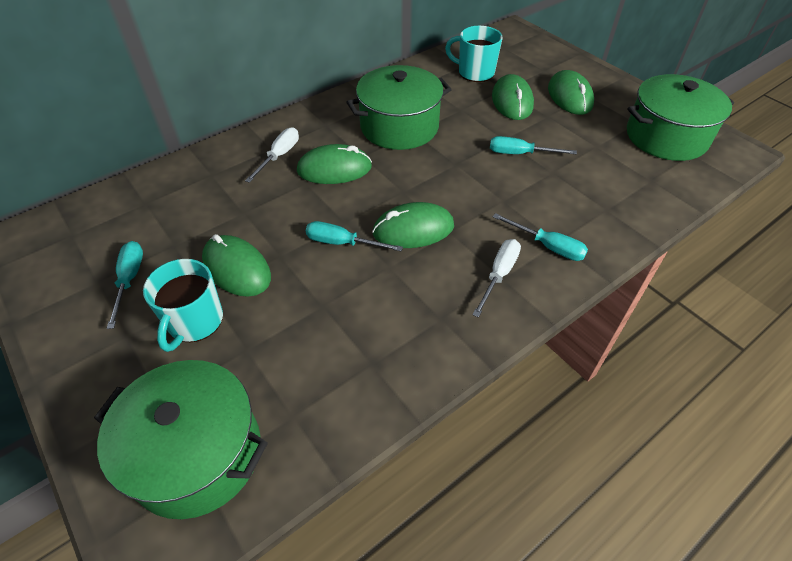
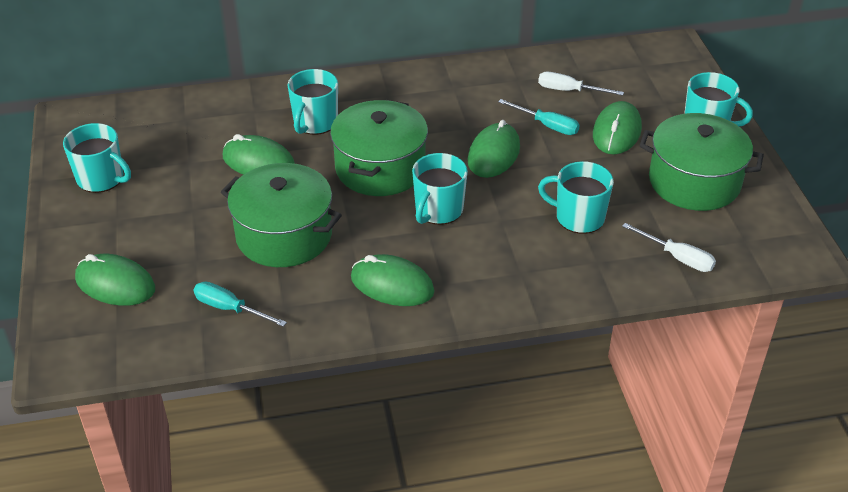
turquoise mug: [143,259,223,352] [445,26,503,82] = 2 -> [63,123,131,193] [287,69,338,135] [412,153,468,225] [538,161,614,234] [684,72,753,126] = 5
turquoise screwdriver: [107,241,143,329] [306,221,403,252] [490,136,577,154] [493,213,588,261] = 4 -> [194,282,287,327] [498,99,580,135] = 2

